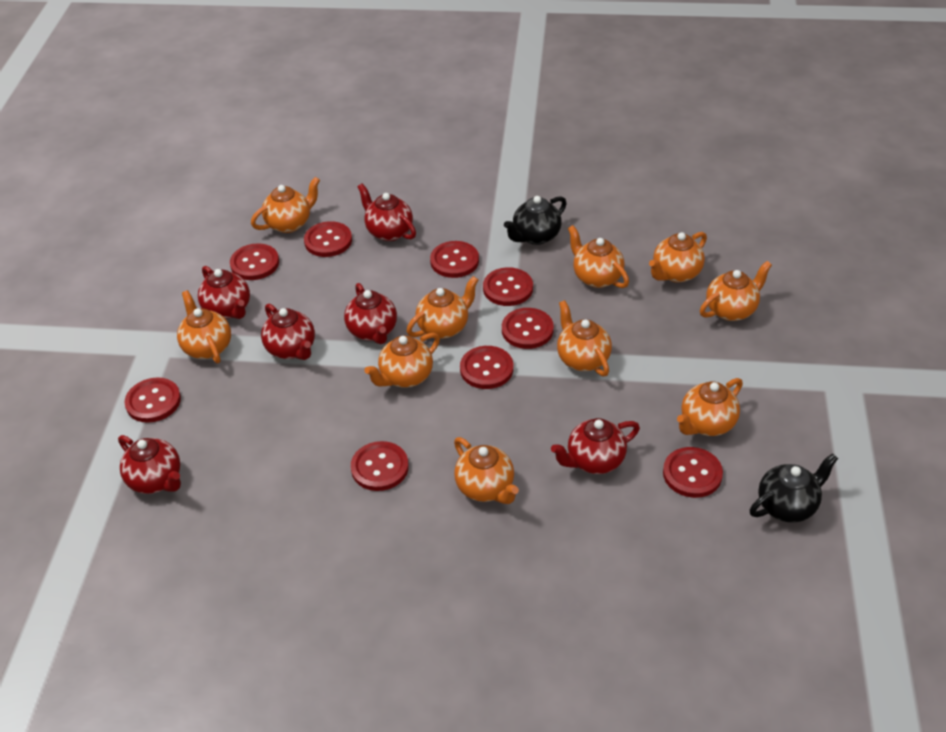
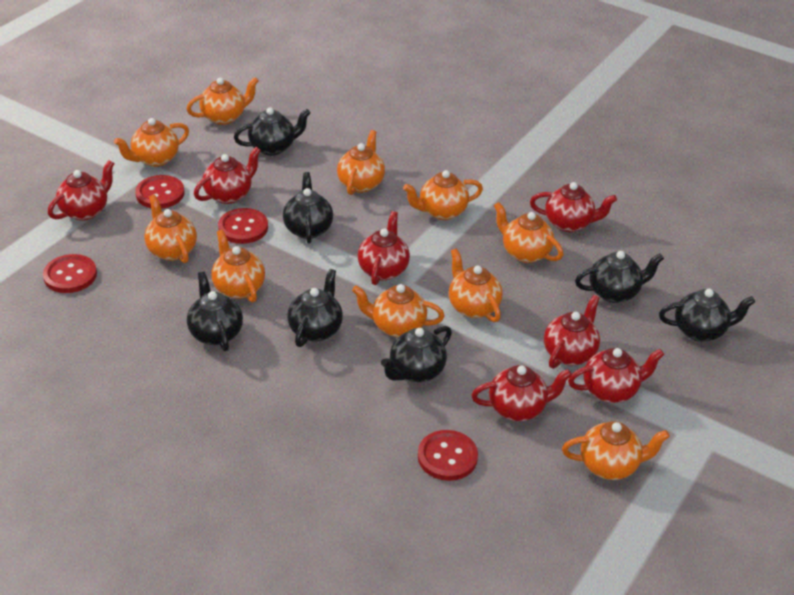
black teapot: [504,196,567,245] [750,453,838,523] = 2 -> [187,272,243,351] [234,107,311,156] [283,172,333,244] [287,269,343,347] [381,326,452,382] [575,251,664,303] [659,289,755,342] = 7
red button: [124,378,181,423] [230,243,279,280] [304,221,352,257] [351,441,409,491] [430,241,479,278] [460,346,514,389] [483,267,533,306] [502,308,554,349] [663,447,723,498] = 9 -> [43,254,97,293] [135,175,184,209] [218,208,268,244] [418,430,478,481] = 4
red teapot: [118,435,181,494] [198,266,250,319] [261,304,315,360] [344,283,397,344] [357,184,416,241] [551,418,640,474] = 6 -> [48,160,114,221] [194,147,261,204] [358,211,410,285] [471,365,572,421] [530,182,617,232] [544,295,600,369] [568,348,664,403] = 7

